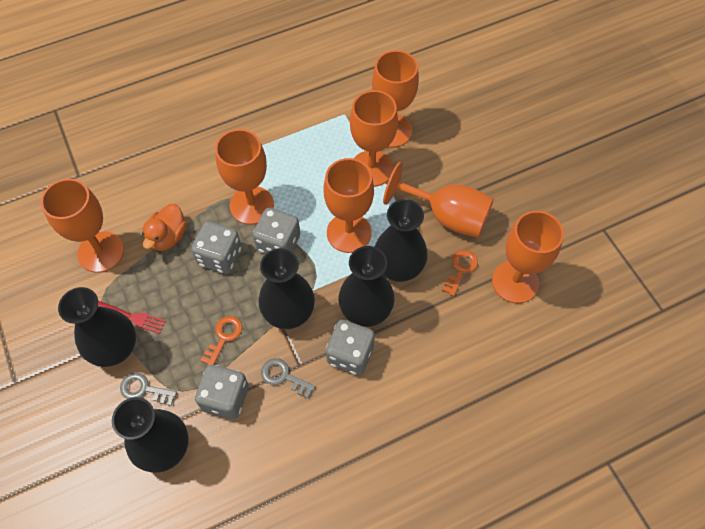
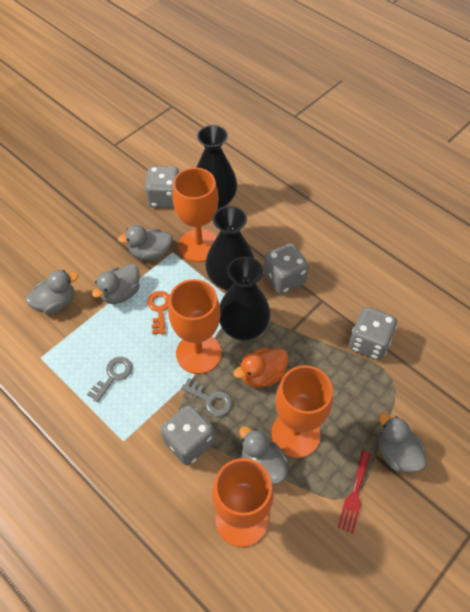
black vase: [58,287,136,367] [112,397,189,473] [258,248,315,329] [339,246,395,327] [375,199,428,282] = 5 -> [196,125,237,210] [205,206,254,291] [219,256,270,341] = 3
grey duck: none = 0 -> [26,270,78,314] [92,264,140,304] [118,225,173,260] [239,426,288,485] [378,413,427,473] = 5
orange goblet: [41,179,124,273] [215,129,274,225] [323,158,374,253] [350,90,398,187] [372,50,419,148] [383,162,494,238] [492,211,564,303] = 7 -> [168,279,222,374] [172,168,218,262] [212,458,274,547] [271,365,333,458] = 4
orange key: [200,316,242,365] [442,250,478,296] = 2 -> [147,291,170,334] = 1

